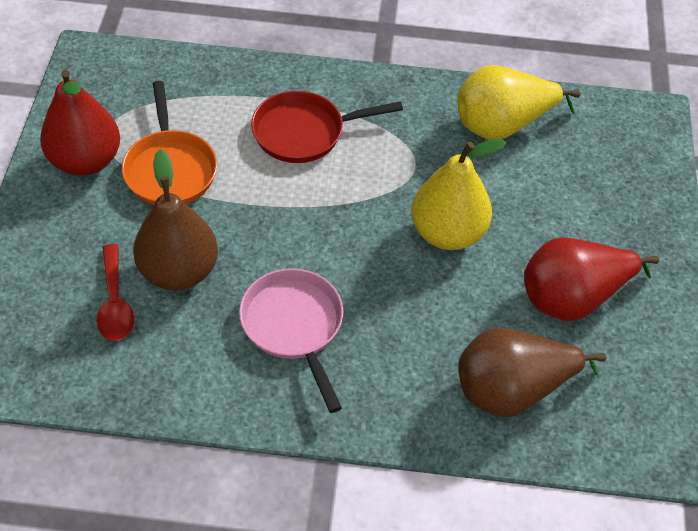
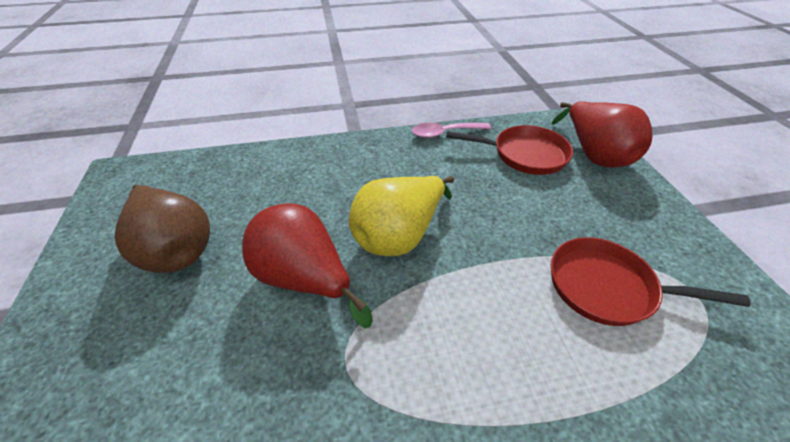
brown pear: [133,149,218,290] [459,327,606,417] = 2 -> [115,185,210,273] = 1
orange pan: [122,81,217,205] = 1 -> none = 0
pink pan: [239,268,343,413] = 1 -> none = 0
pink spoon: none = 0 -> [412,123,491,138] = 1
red pan: [251,91,403,163] = 1 -> [446,125,573,175] [551,237,750,326] = 2
red spoon: [97,244,134,341] = 1 -> none = 0
yellow pear: [411,139,507,250] [458,65,581,140] = 2 -> [349,176,454,256] = 1

